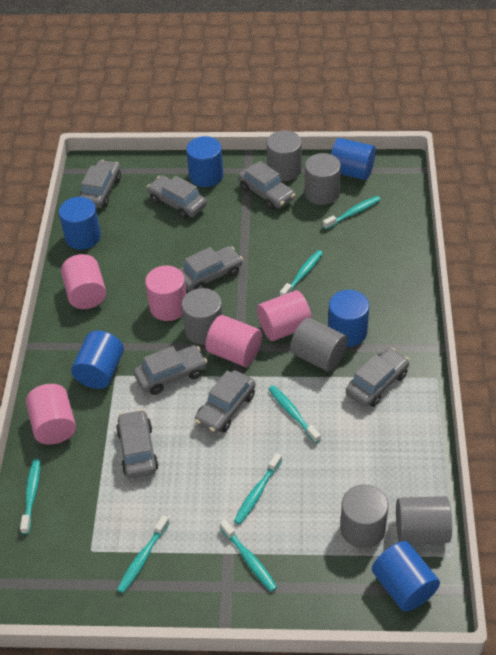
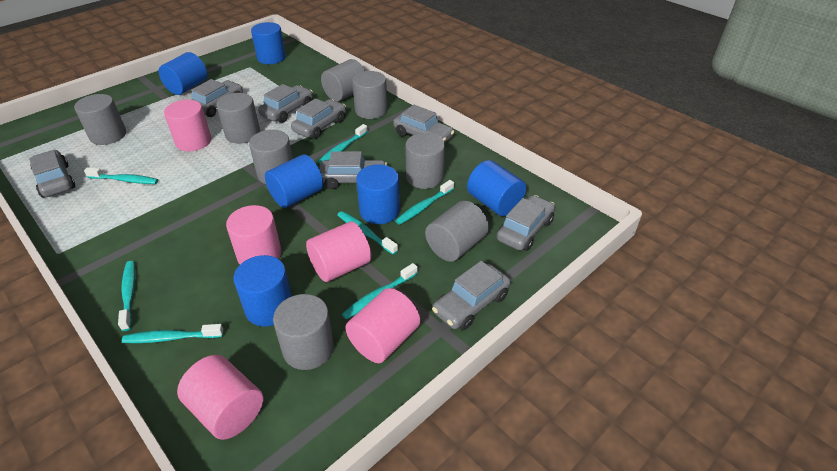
grey cylinder: [182,288,223,345] [267,130,302,181] [290,318,348,372] [305,153,341,205] [340,485,388,548] [396,496,452,544] = 6 -> [74,94,126,145] [216,93,260,144] [249,130,293,184] [273,294,334,370] [321,59,365,102] [352,71,387,119] [405,133,445,189] [425,201,489,262] = 8

